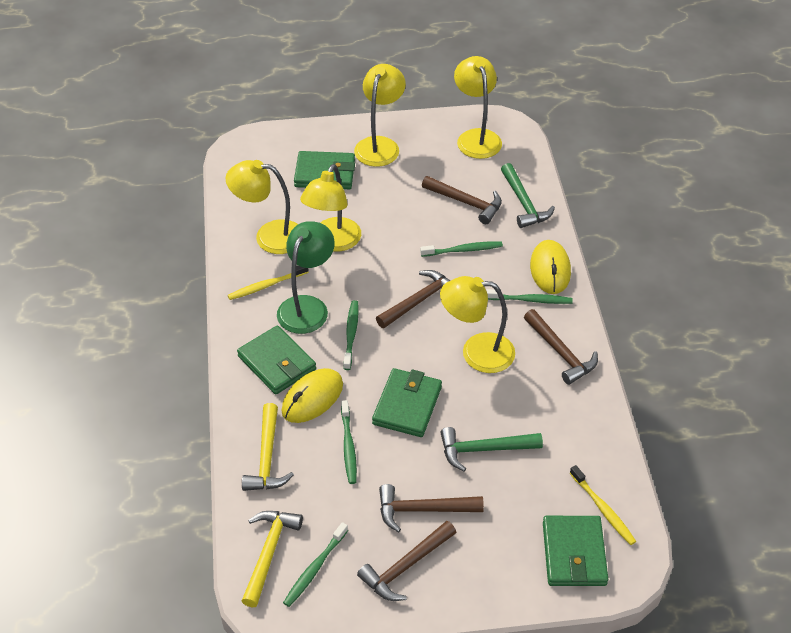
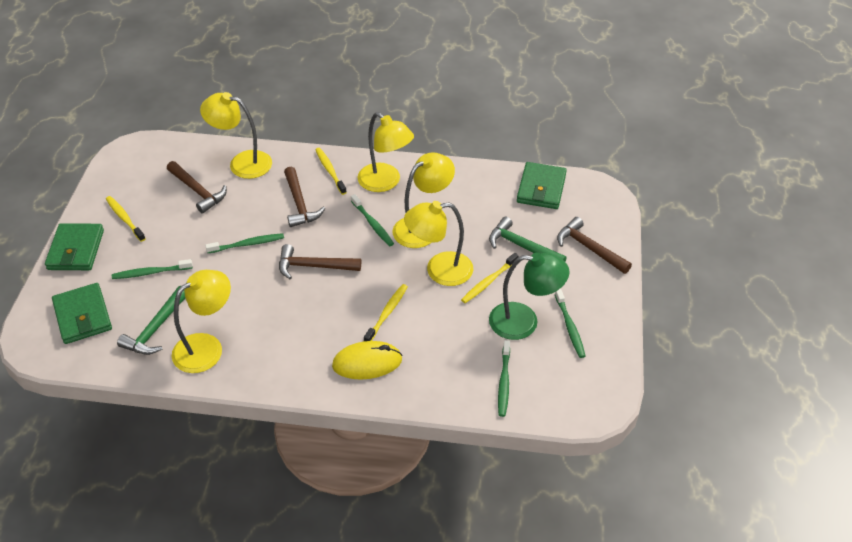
brown hammer: [357,521,456,601] [376,270,450,328] [379,484,484,532] [422,176,502,224] [524,309,598,385] = 5 -> [167,161,227,213] [279,244,361,279] [284,167,325,227] [557,217,632,274] = 4
green wallet: [237,326,316,394] [294,151,355,189] [372,368,442,437] [543,516,608,586] = 4 -> [45,223,104,270] [52,283,112,344] [517,162,567,209] = 3
yellow hammer: [242,403,294,491] [242,511,303,608] = 2 -> none = 0
yellow mouse: [282,368,343,423] [530,240,571,294] = 2 -> [332,341,402,380] = 1
yellow toothbrush: [228,266,309,300] [570,465,636,545] = 2 -> [106,196,146,242] [315,148,347,195] [364,284,408,341] [461,253,519,303] = 4

